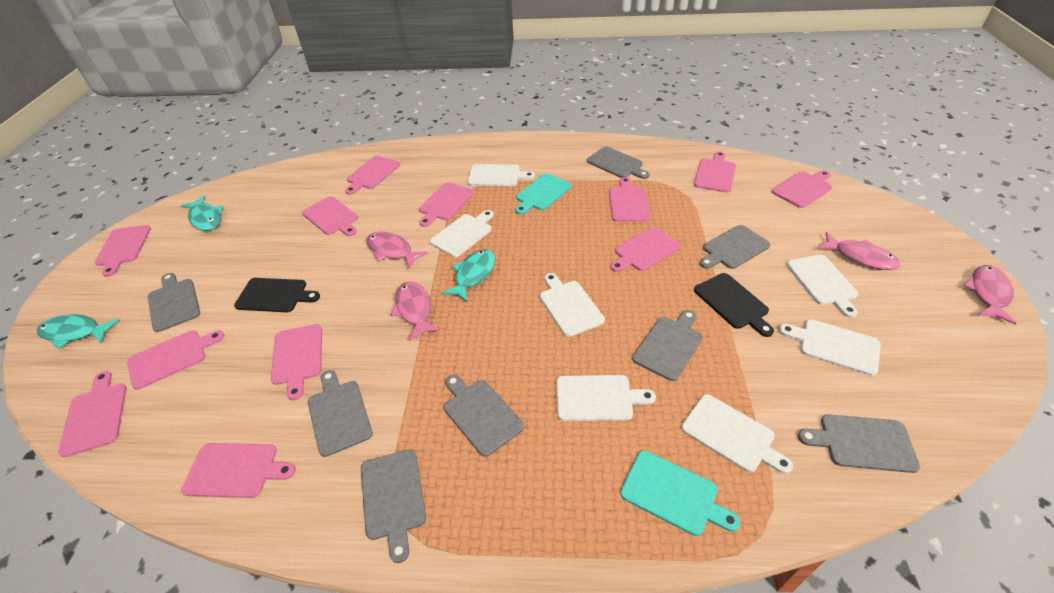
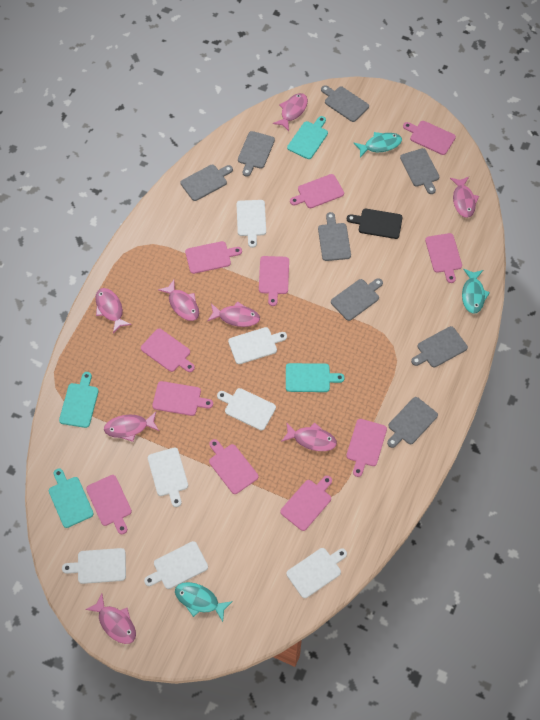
black cutting board: [234,278,320,312] [694,273,774,337] = 2 -> [347,209,403,239] = 1
pink cutting board: [58,371,127,457] [95,225,151,277] [127,330,224,390] [181,443,296,498] [271,324,322,400] [302,196,358,236] [345,156,400,195] [419,182,474,227] [609,177,651,222] [610,227,681,272] [694,151,736,193] [772,170,832,208] = 12 -> [86,475,132,534] [141,329,195,372] [152,381,213,416] [185,241,242,274] [209,439,258,494] [259,256,289,306] [280,476,332,531] [290,174,344,208] [346,419,387,477] [403,121,456,155] [425,233,462,283] = 11
pink fish: [366,231,428,269] [391,282,440,340] [817,232,900,270] [963,265,1017,325] = 4 -> [85,594,136,644] [95,288,132,333] [104,412,159,442] [158,280,199,321] [207,301,260,327] [273,93,308,131] [281,422,337,451] [450,177,479,218] = 8
turquoise cutting board: [515,173,572,215] [620,450,740,536] = 2 -> [49,468,94,528] [59,372,99,428] [286,363,345,392] [287,116,328,159] = 4

